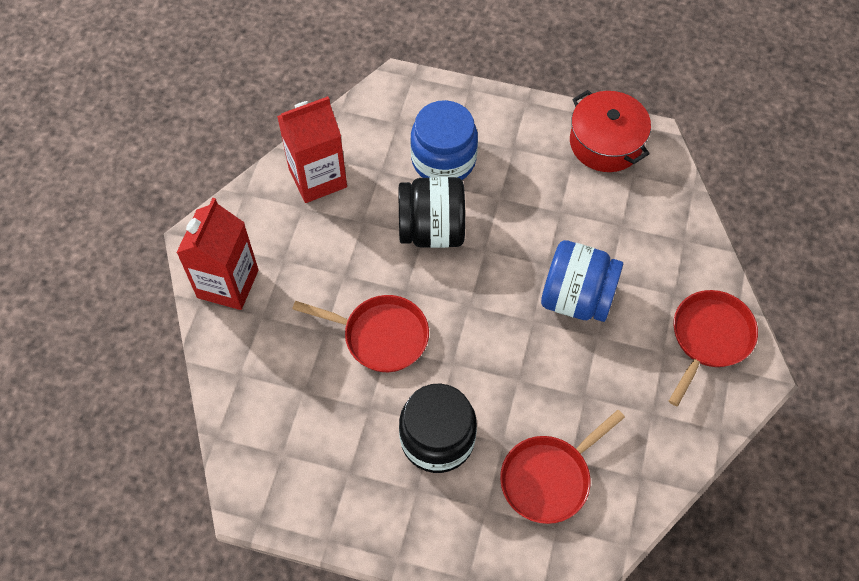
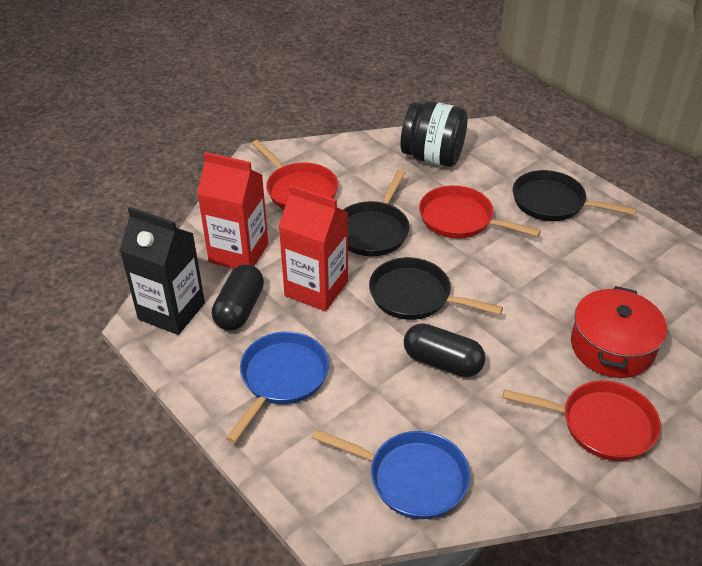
black capsule: none = 0 -> [212,264,264,331] [404,323,486,377] = 2
black carton: none = 0 -> [120,207,205,335] = 1
black jar: [399,177,465,248] [399,383,477,473] = 2 -> [400,101,468,167] = 1
black pan: none = 0 -> [343,170,410,256] [369,257,503,320] [513,170,637,221] = 3
blue jar: [410,100,478,180] [541,240,623,322] = 2 -> none = 0
blue pan: none = 0 -> [226,331,329,443] [312,429,470,519] = 2

